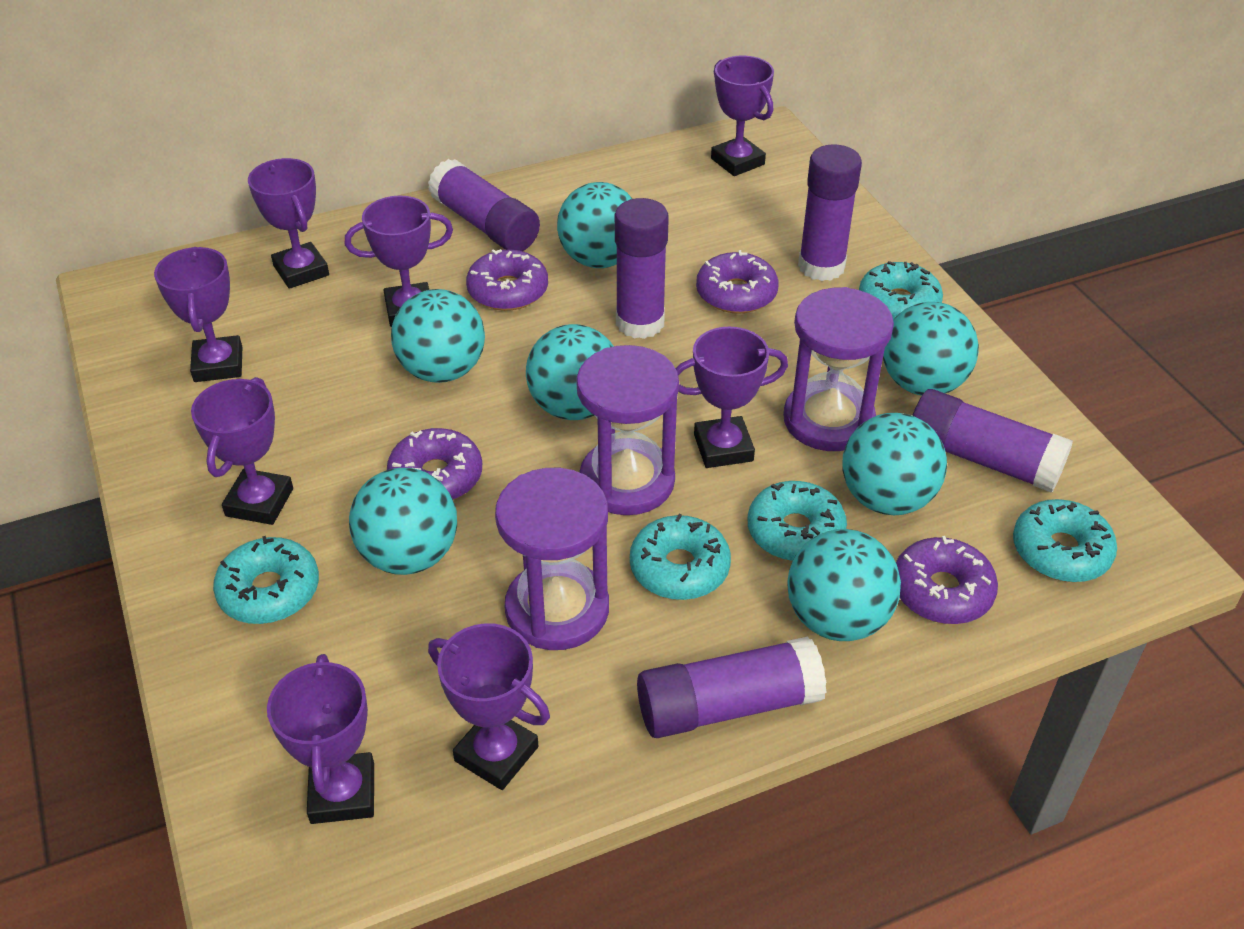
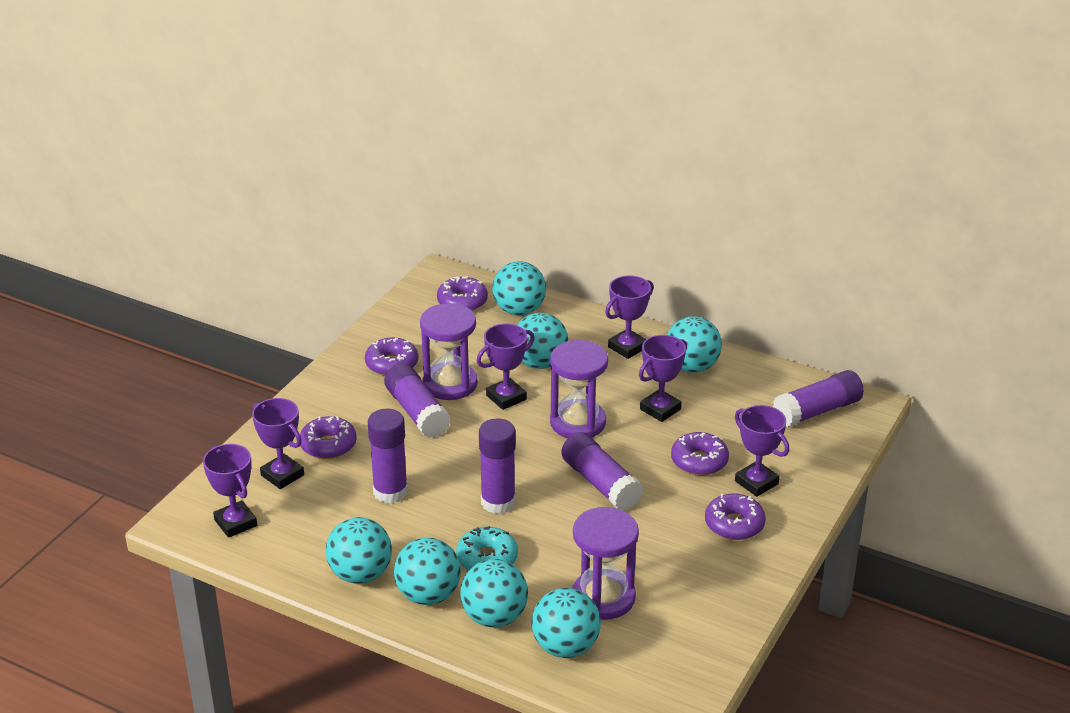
purple donut: [387,428,482,500] [466,249,548,311] [696,250,779,314] [896,536,998,624] = 4 -> [300,416,357,459] [365,337,418,376] [437,276,488,311] [671,432,729,475] [705,494,766,540] = 5
purple trophy: [154,247,242,382] [191,377,293,525] [248,158,329,289] [267,654,374,824] [345,196,453,327] [428,623,550,790] [675,327,788,468] [711,56,774,176] = 8 -> [203,444,257,538] [252,398,304,489] [477,324,535,410] [605,275,654,359] [639,335,687,422] [735,405,789,497] = 6
turquoise donut: [213,536,319,624] [630,514,731,600] [747,481,847,561] [859,261,943,319] [1013,499,1117,582] = 5 -> [456,526,518,570] = 1

